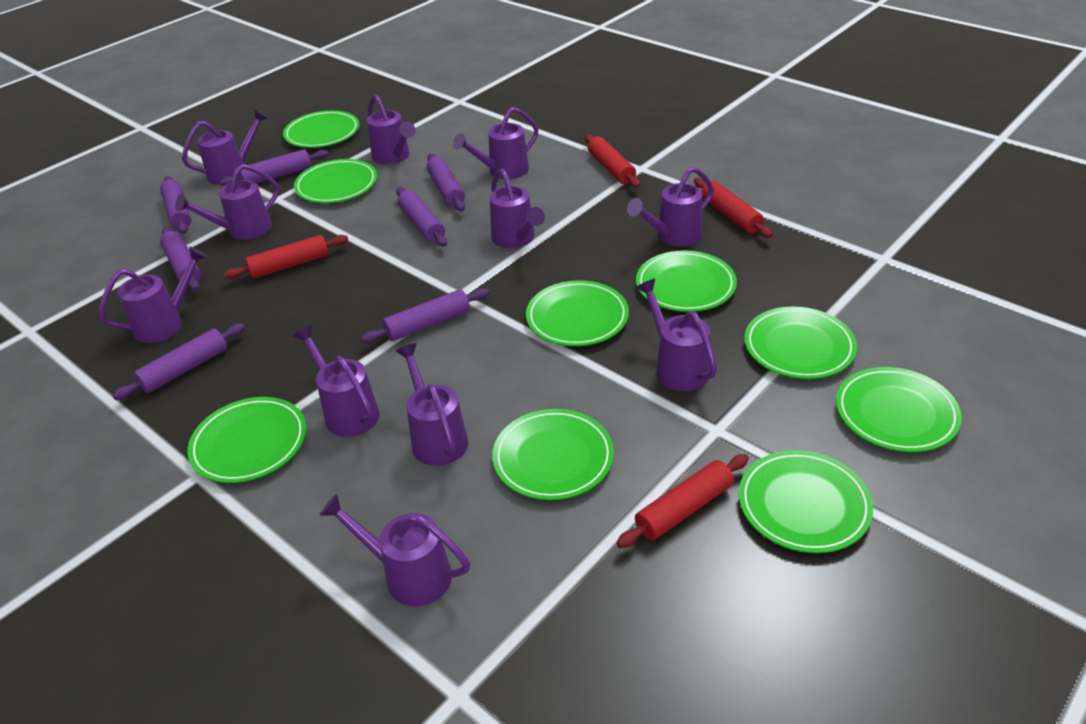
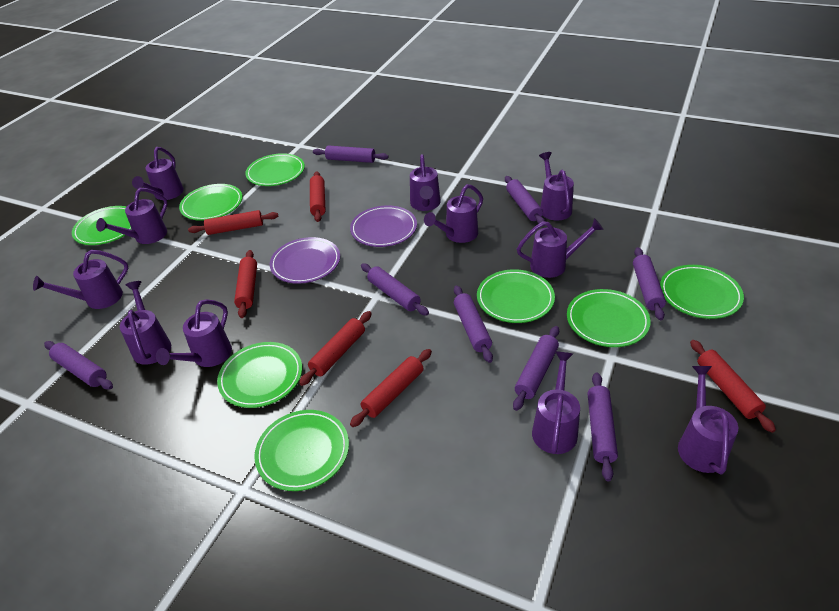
green plate: [188,397,306,483] [283,110,360,148] [294,159,377,203] [492,409,614,500] [526,280,629,346] [636,251,737,312] [739,450,873,553] [744,307,857,379] [836,367,962,452] = 9 -> [72,206,132,245] [179,184,243,221] [217,342,302,408] [245,153,305,186] [254,410,349,491] [477,269,555,323] [567,289,650,347] [660,265,744,319] = 8
purple plate: none = 0 -> [270,237,340,284] [350,205,417,247] = 2
purple rolling pin: [112,323,245,400] [160,176,191,234] [160,227,201,291] [220,149,329,186] [361,288,489,343] [396,187,447,247] [427,154,465,211] = 7 -> [44,341,113,390] [313,146,389,163] [361,263,429,316] [454,286,493,363] [505,176,545,226] [513,326,559,411] [588,372,618,481] [633,247,666,320] = 8
red rolling pin: [224,235,348,279] [585,134,640,188] [616,454,749,548] [694,178,773,238] = 4 -> [188,210,278,235] [234,250,257,318] [299,311,372,386] [310,171,326,222] [350,349,432,427] [690,340,776,433] = 6

